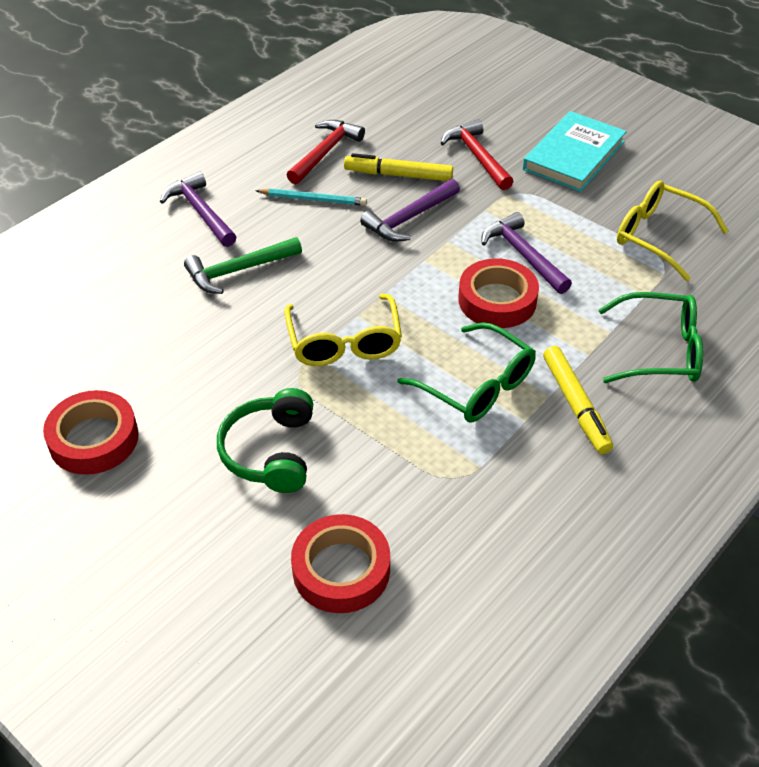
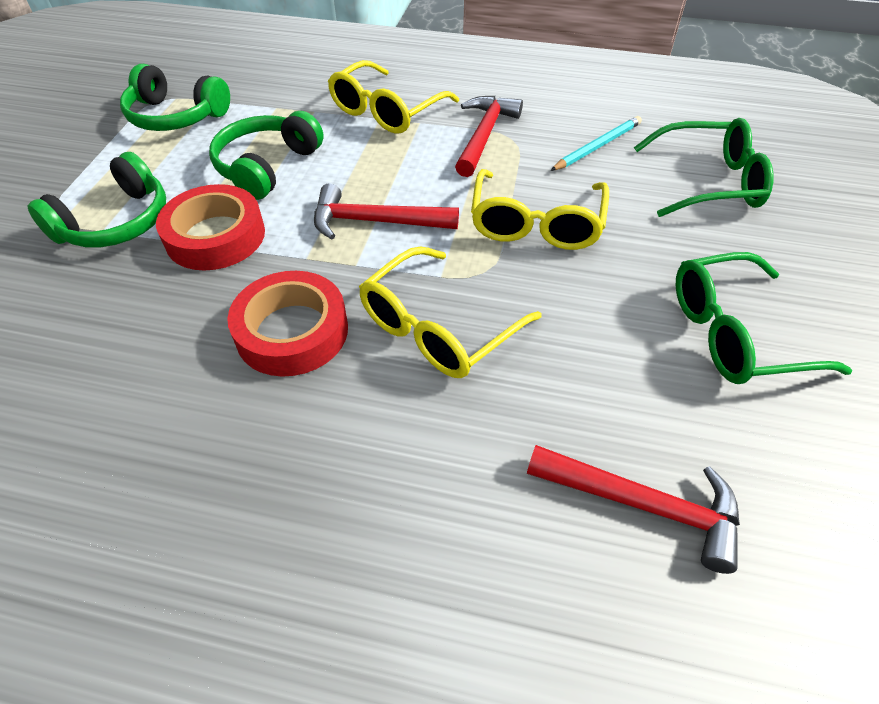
green hammer: [184,237,302,294] = 1 -> none = 0
green headphones: [217,388,313,493] = 1 -> [27,152,166,248] [120,64,230,131] [209,111,324,200] = 3
purple hammer: [160,171,236,247] [360,179,460,242] [481,212,572,294] = 3 -> none = 0
red hammer: [287,120,365,184] [441,119,514,190] = 2 -> [314,183,459,240] [455,96,523,177] [527,445,740,574] = 3
red tape: [43,390,139,475] [291,514,390,613] [458,258,539,328] = 3 -> [156,184,265,270] [227,271,348,377] = 2
turquoise book: [523,111,627,192] = 1 -> none = 0
yellow glasses: [284,294,402,366] [617,181,728,281] = 2 -> [328,60,459,134] [359,246,542,378] [471,169,609,250] = 3
yellow marker: [344,153,453,181] [543,346,613,454] = 2 -> none = 0

